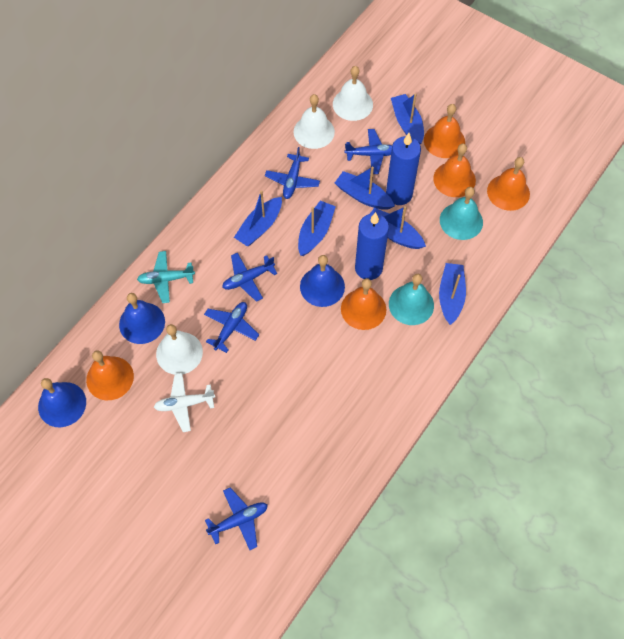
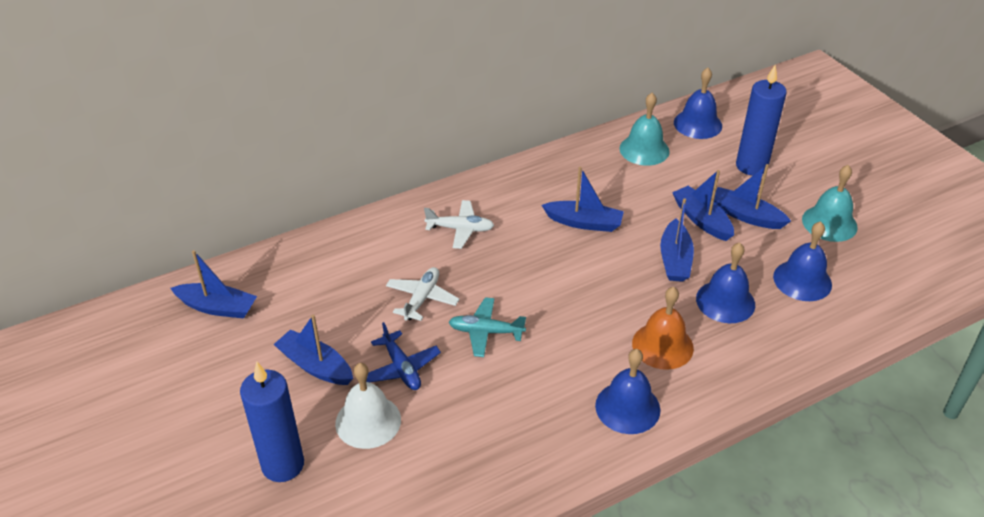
blue bell: [38,378,86,427] [119,293,165,344] [300,255,345,307] = 3 -> [595,349,660,434] [674,68,722,139] [696,242,755,323] [773,221,832,301] = 4
blue plane: [204,302,259,353] [205,487,268,550] [222,253,277,302] [265,147,320,199] [345,129,392,174] = 5 -> [366,322,441,390] = 1
orange bell: [86,350,134,400] [341,278,386,330] [424,104,465,158] [433,144,476,197] [487,157,530,211] = 5 -> [632,287,694,370] = 1
white bell: [156,324,203,375] [294,94,335,149] [333,66,373,121] = 3 -> [335,363,401,449] = 1
white plane: [154,373,215,432] = 1 -> [386,267,459,321] [424,200,494,249] = 2

